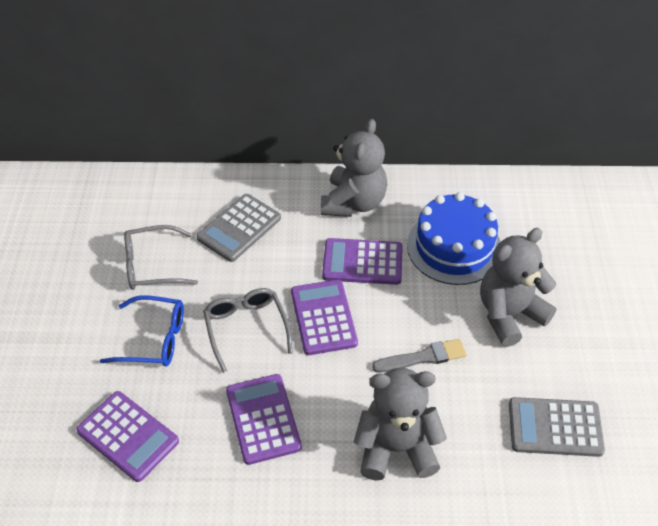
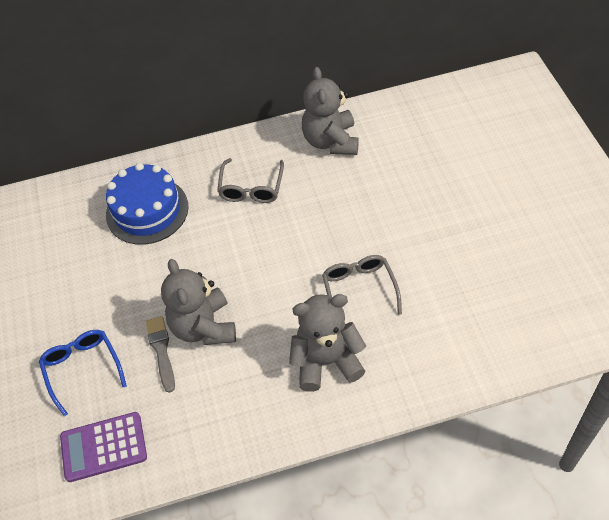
grey calculator: [197,194,281,262] [509,397,605,457] = 2 -> none = 0
purple calculator: [76,391,179,482] [226,374,302,465] [291,279,358,355] [322,238,403,285] = 4 -> [60,412,147,482] = 1

